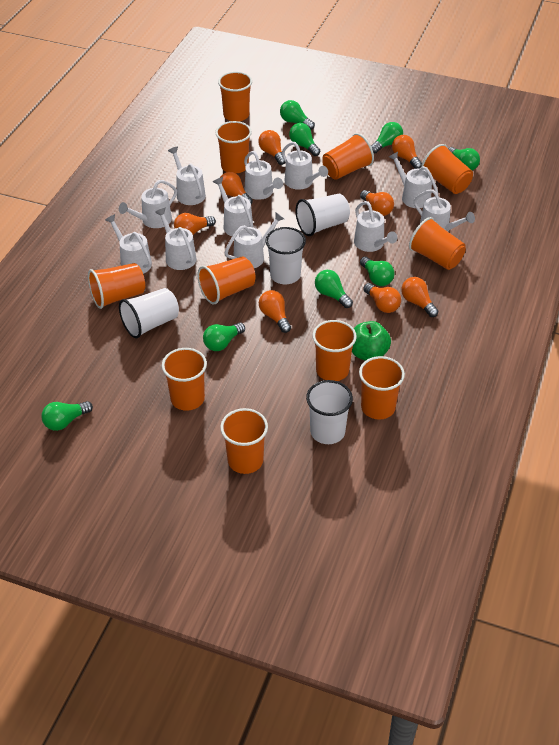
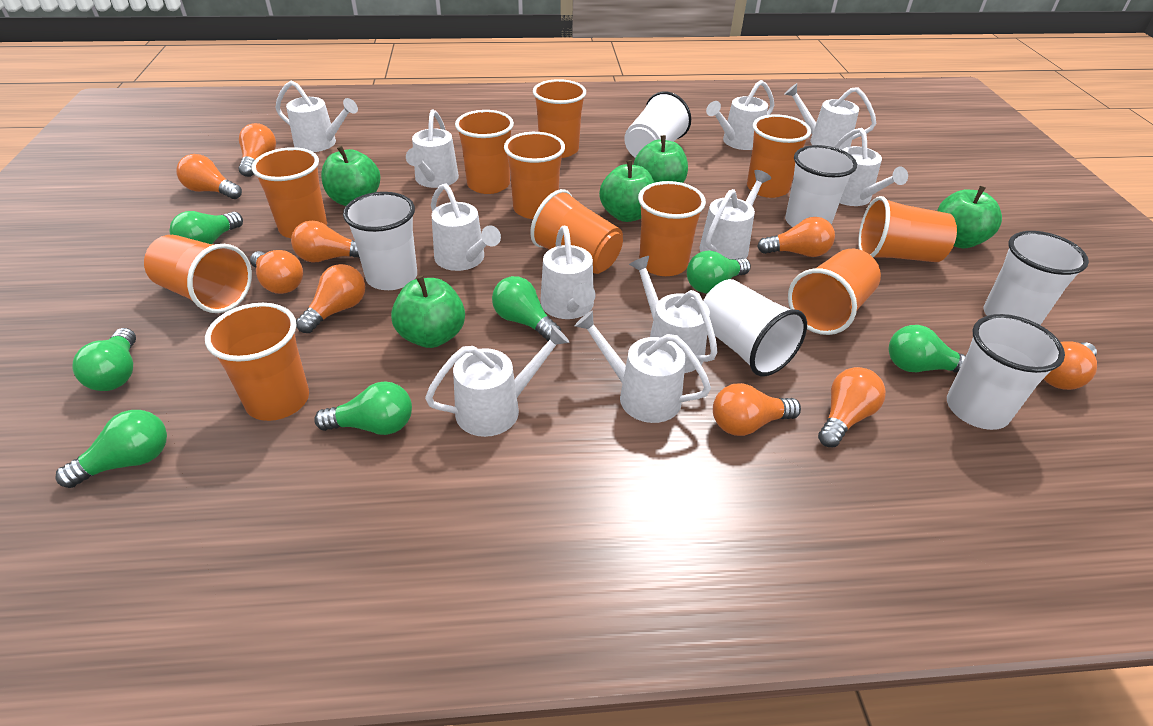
green apple: [352,321,391,361] = 1 -> [321,146,380,206] [391,276,465,348] [599,160,655,222] [633,135,688,183] [937,186,1002,248] = 5
green light bulb: [42,401,93,431] [203,323,245,351] [280,100,315,130] [289,123,320,156] [315,270,353,308] [360,257,394,286] [371,122,403,154] [448,147,480,170] = 8 -> [56,410,167,488] [73,328,136,391] [170,211,243,244] [314,381,412,435] [492,276,561,341] [687,251,751,294] [889,325,966,373] = 7
orange light bulb: [174,213,216,235] [220,172,253,204] [258,130,285,165] [259,290,291,333] [360,190,394,216] [363,283,401,313] [392,135,422,169] [401,277,438,317] = 8 -> [176,154,242,199] [238,123,276,177] [250,250,303,294] [291,221,360,263] [296,264,365,333] [713,383,801,436] [757,217,835,257] [818,367,886,447] [1044,341,1097,390] = 9
white cup: [119,288,179,338] [265,227,306,284] [296,194,350,236] [306,380,353,444] = 4 -> [343,192,417,290] [624,91,691,158] [703,279,807,376] [785,145,857,227] [947,314,1065,430] [984,231,1089,325] = 6

